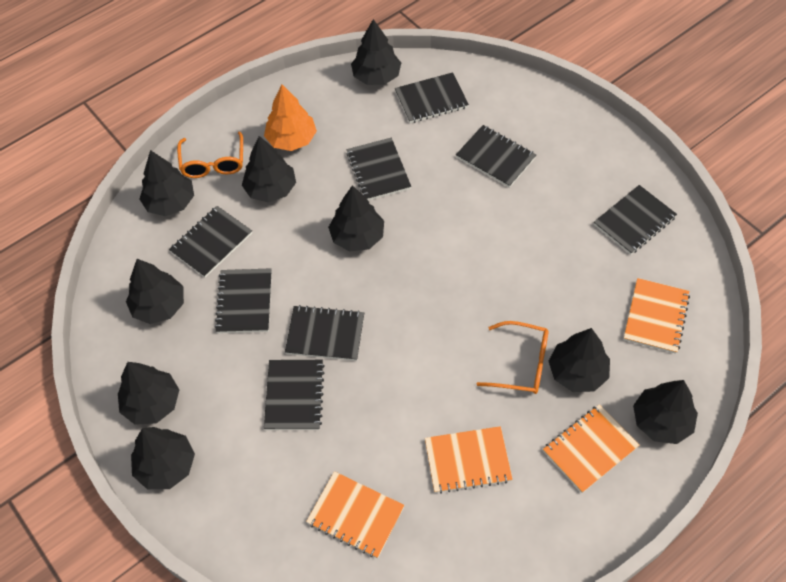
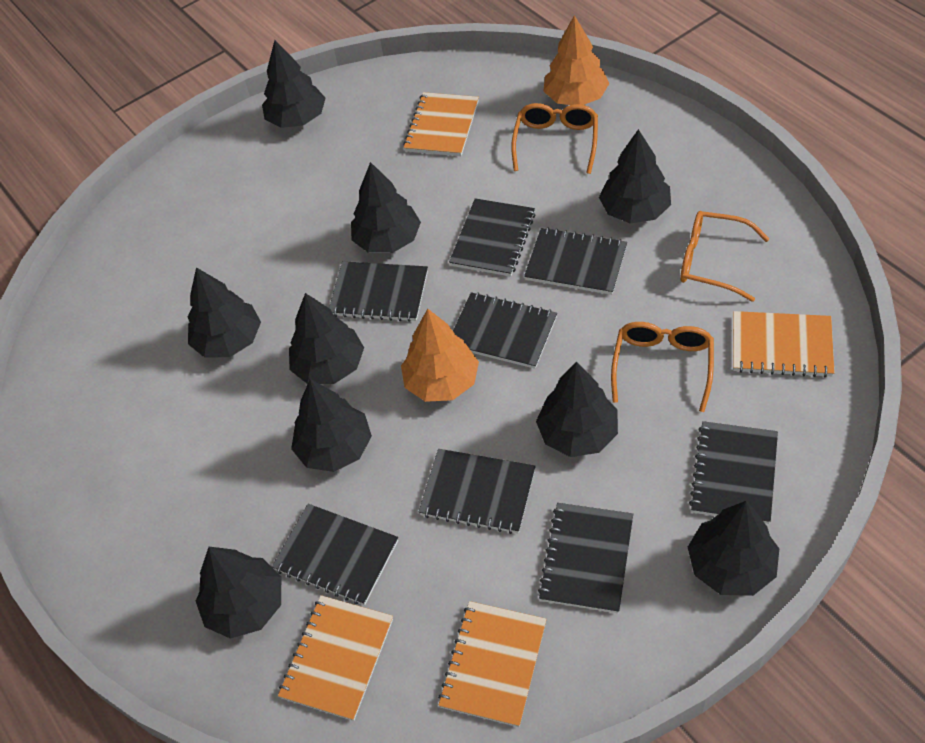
orange glasses: [177,131,243,178] [477,321,549,394] = 2 -> [511,103,598,174] [611,322,714,412] [680,211,769,302] = 3
orange tree: [264,85,317,151] = 1 -> [401,309,479,402] [543,15,609,105] = 2

